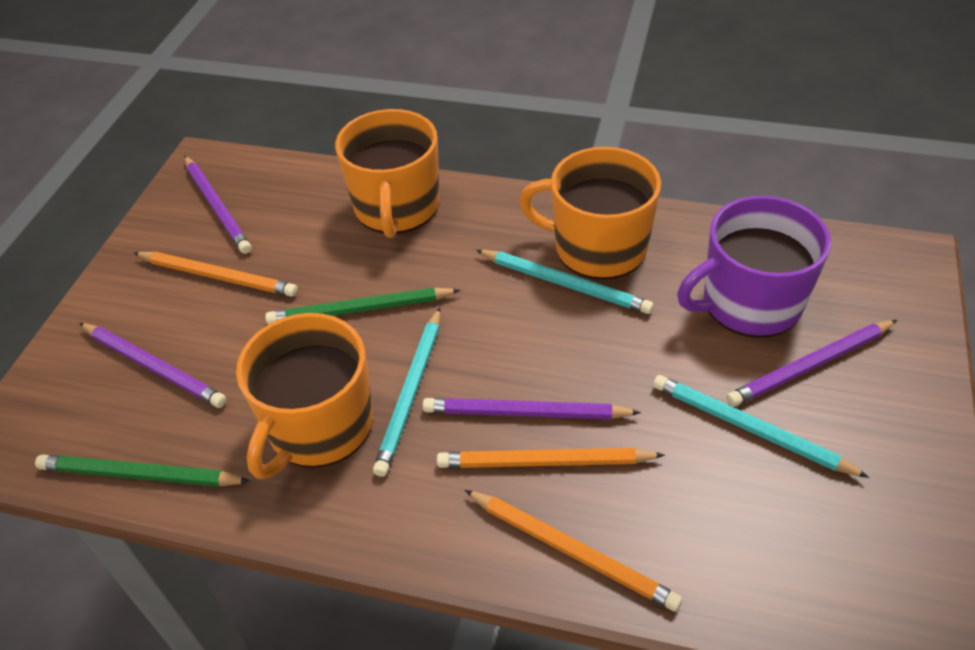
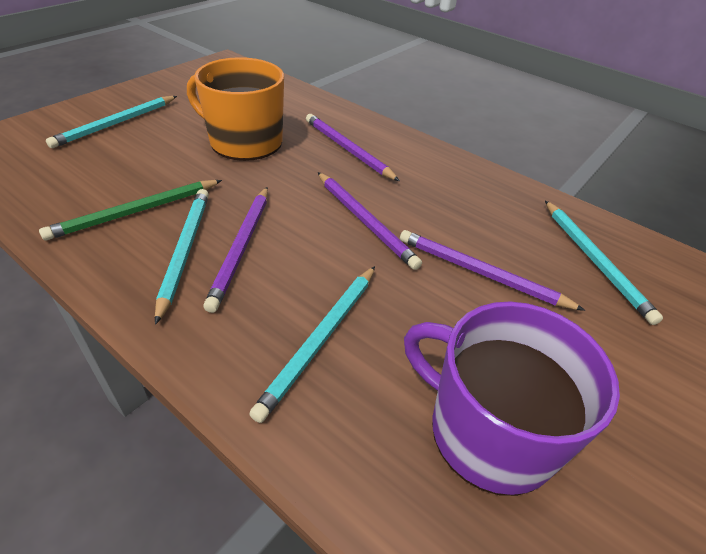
green pencil: [35,454,250,487] [265,287,460,324] = 2 -> [39,180,222,241] = 1
orange mug: [236,313,373,479] [335,109,439,238] [519,147,661,280] = 3 -> [187,57,284,161] = 1
orange pencil: [134,252,298,297] [437,448,665,468] [464,490,682,612] = 3 -> none = 0
turquoise pencil: [373,307,441,477] [476,250,654,314] [653,375,869,478] = 3 -> [46,96,177,148] [155,189,209,325] [249,266,375,423] [545,201,663,325] = 4

